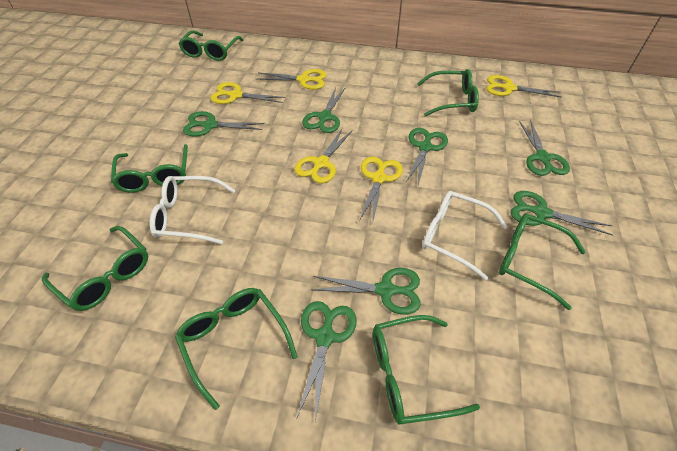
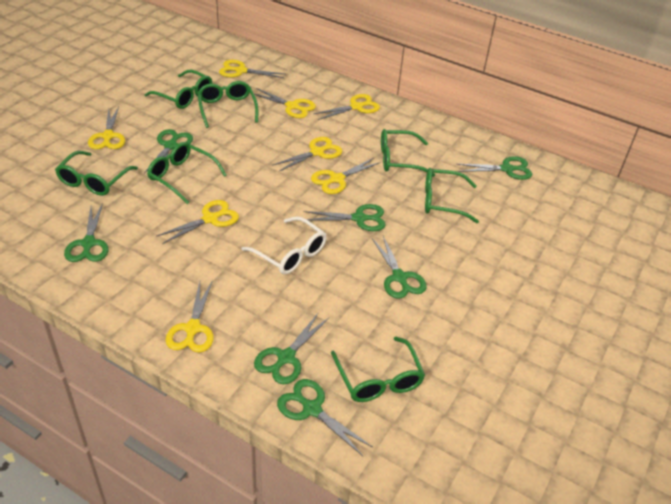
white glasses: [150,176,236,244] [422,191,508,280] = 2 -> [241,216,327,274] = 1
yellow scissors: [211,82,286,104] [256,69,327,90] [294,128,353,183] [359,157,403,221] [486,75,562,98] = 5 -> [88,107,125,149] [156,200,239,244] [165,280,213,353] [219,60,285,78] [254,88,316,118] [272,137,343,172] [311,158,381,194] [314,94,380,120] = 8

